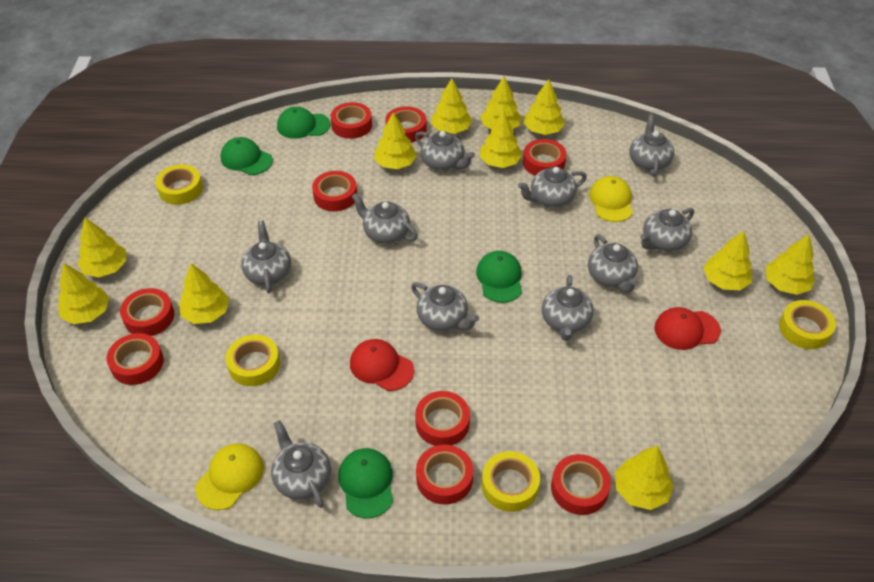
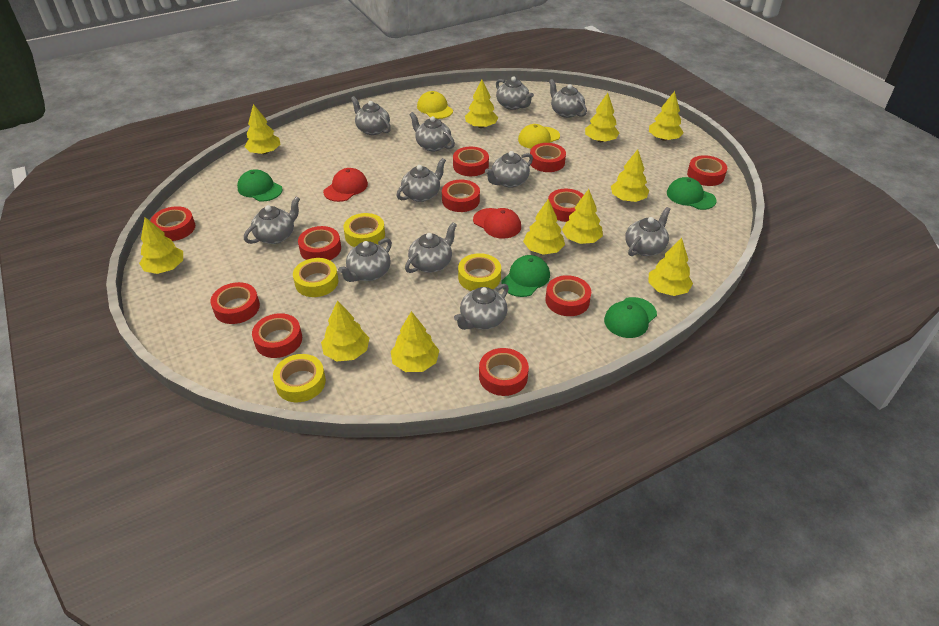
grey teapot: [241,221,291,293] [271,420,331,508] [351,193,418,244] [411,282,479,331] [415,131,475,171] [518,167,587,208] [542,275,594,341] [588,234,639,293] [629,114,674,176] [640,208,694,252] = 10 -> [244,196,300,244] [338,238,392,282] [351,96,391,135] [396,158,446,202] [405,222,457,273] [409,112,455,151] [454,284,509,330] [485,151,533,188] [496,77,534,110] [549,79,587,118] [625,207,671,256] = 11
red tape: [107,333,164,385] [120,288,174,336] [312,171,357,211] [331,102,372,139] [385,106,427,143] [415,391,470,446] [416,445,473,505] [523,139,566,176] [551,454,611,515] = 9 -> [150,206,195,241] [210,282,260,324] [252,313,302,358] [298,226,341,260] [442,180,480,212] [453,147,489,176] [479,348,529,396] [530,143,566,172] [545,275,591,316] [548,189,584,222] [687,155,727,186] = 11

